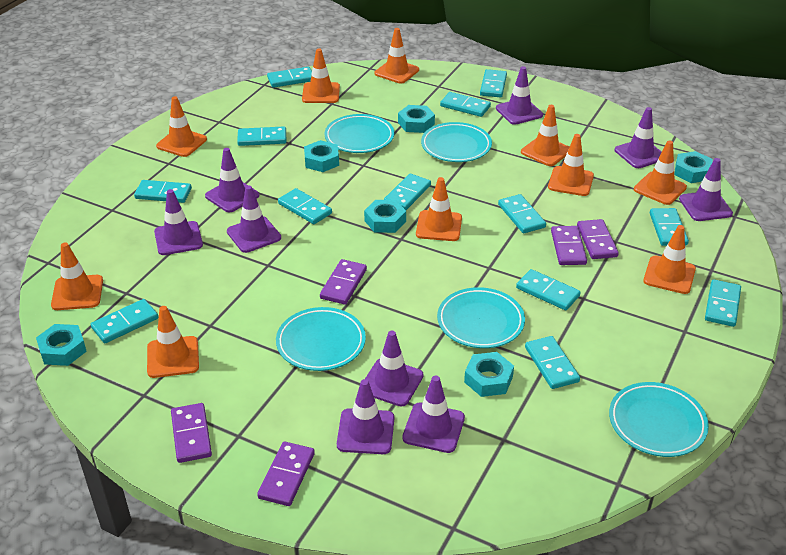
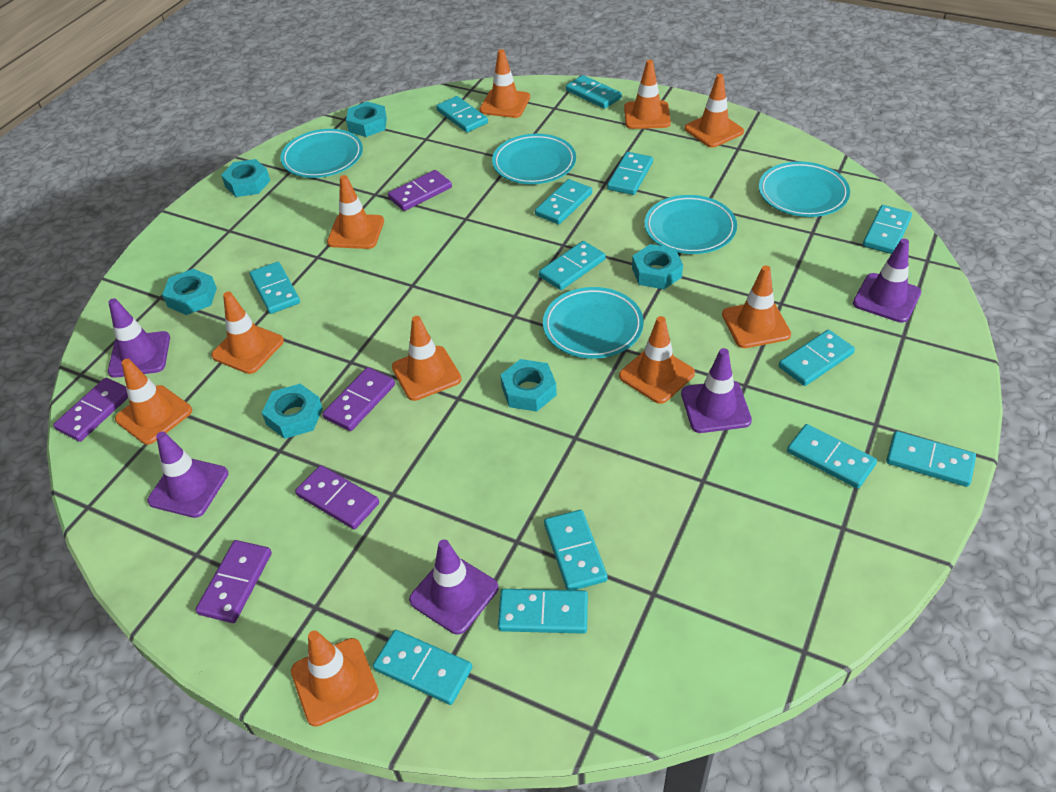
purple traffic cone: [154,189,203,255] [205,148,259,213] [227,186,281,253] [337,379,394,454] [365,330,424,407] [402,376,465,453] [496,66,543,125] [615,107,662,168] [679,158,733,221] = 9 -> [108,298,170,378] [147,432,228,518] [409,539,498,635] [681,348,752,433] [853,239,921,323] = 5

